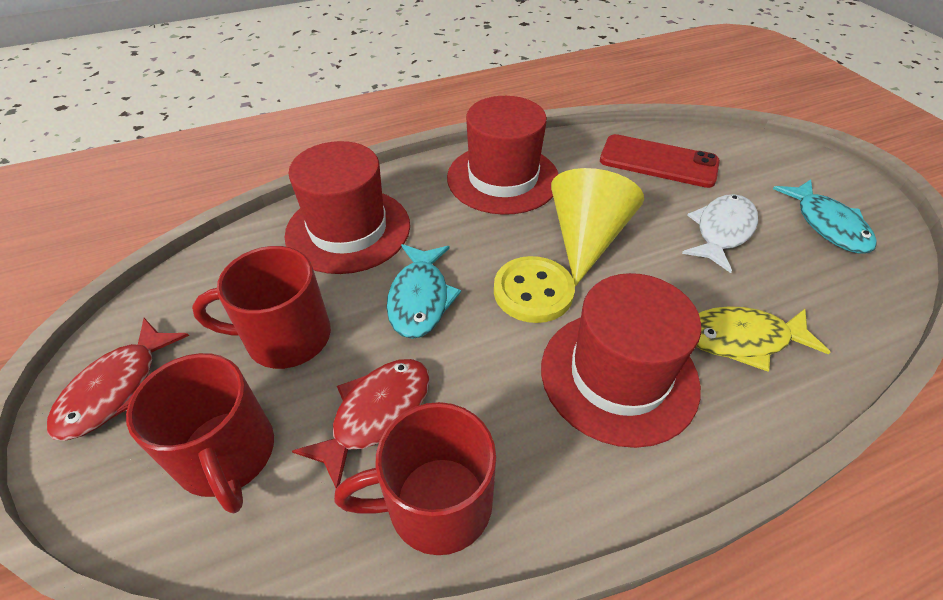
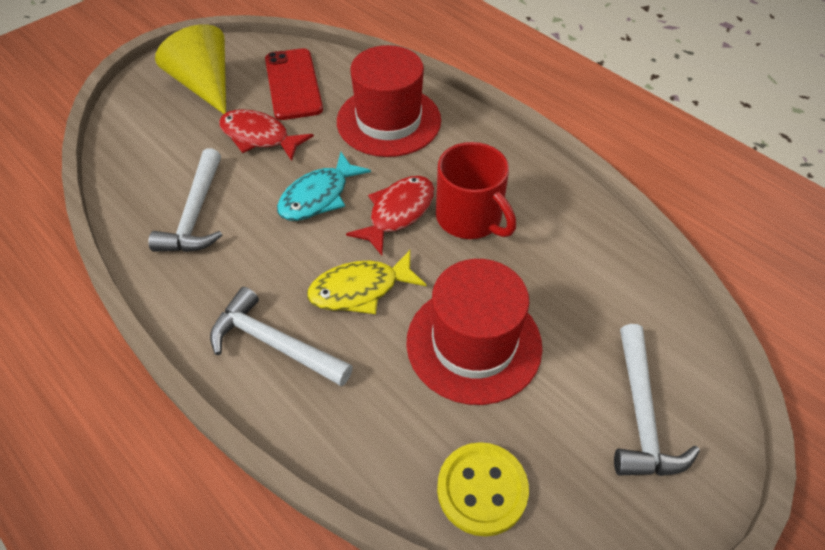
red hat: [284,141,410,274] [447,96,558,215] [541,273,701,448] = 3 -> [337,45,441,157] [406,259,542,405] = 2
red mug: [126,353,274,513] [192,246,331,369] [334,402,496,555] = 3 -> [436,142,516,239] = 1
turquoise fish: [387,244,461,339] [773,179,877,253] = 2 -> [277,152,371,221] = 1
white fish: [682,194,758,273] = 1 -> none = 0
white hammer: none = 0 -> [149,148,222,252] [210,287,353,387] [614,324,700,476] = 3

